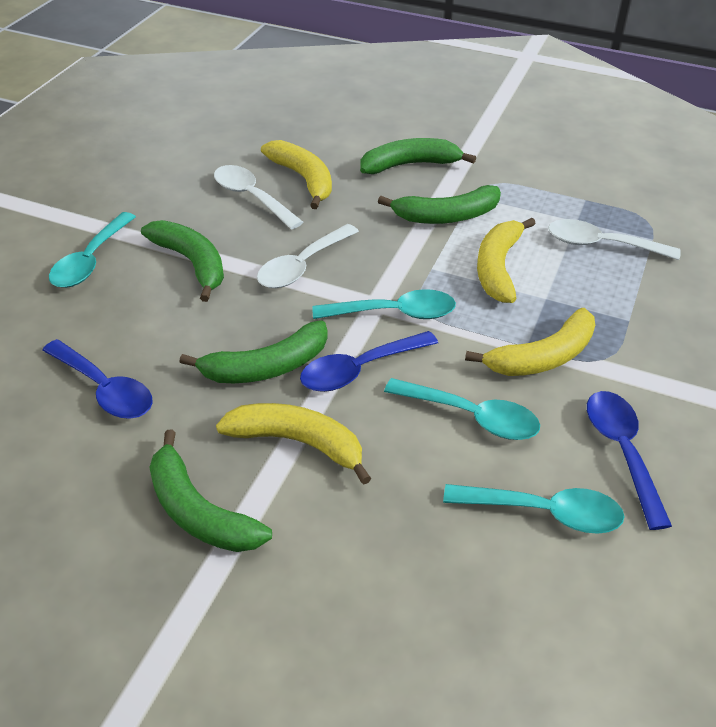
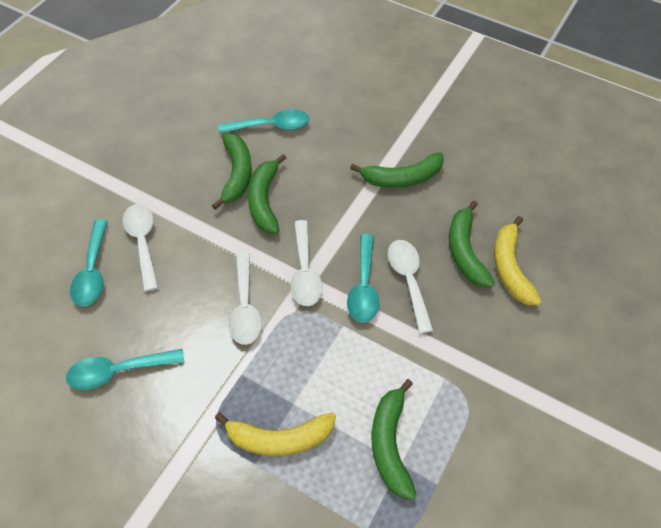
blue spoon: [42,339,153,419] [300,331,438,392] [587,391,672,530] = 3 -> none = 0
white spoon: [214,165,303,229] [257,224,359,288] [548,219,681,260] = 3 -> [123,204,158,291] [229,253,262,345] [290,220,323,306] [388,240,434,334] = 4
yellow banana: [216,403,371,484] [261,140,332,209] [465,308,595,376] [477,218,536,303] = 4 -> [215,412,336,456] [494,216,541,305] = 2

